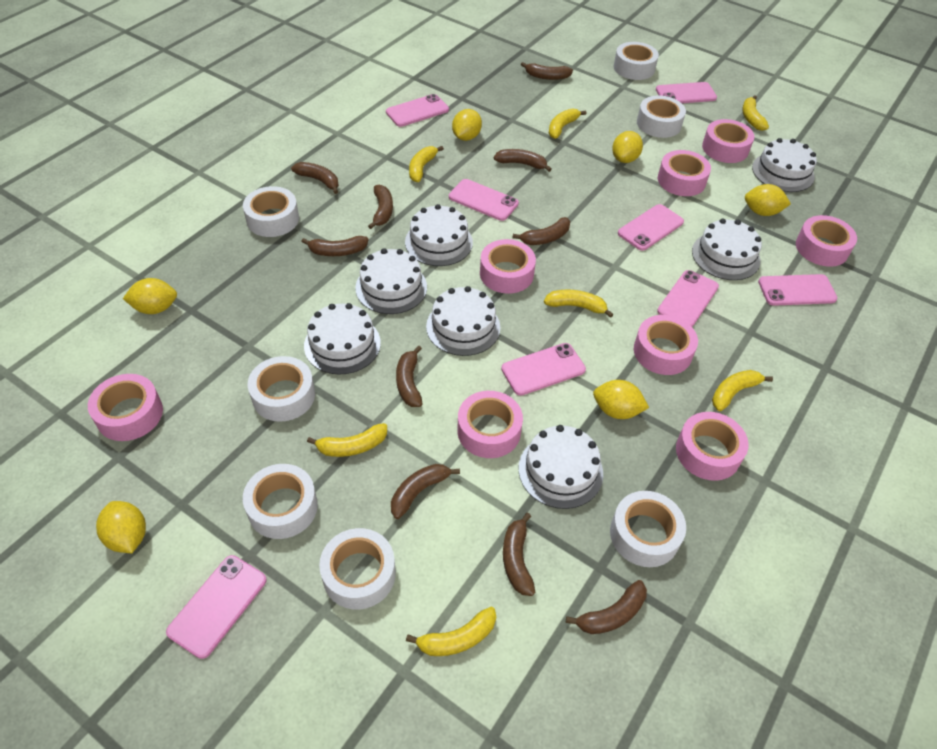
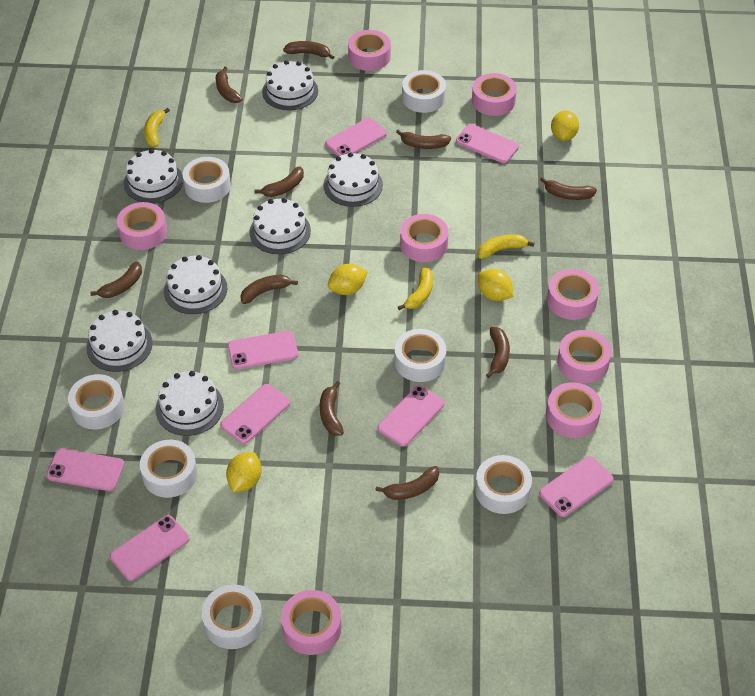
yellow banana: [307,423,387,457] [406,607,496,656] [409,146,444,182] [544,290,614,318] [549,108,587,139] [712,370,773,411] [742,95,769,131] = 7 -> [144,108,170,147] [398,267,433,310] [478,234,535,259] = 3
yellow lemon: [96,501,146,553] [123,278,177,314] [452,109,482,141] [593,380,649,419] [612,131,643,163] [745,184,791,216] = 6 -> [226,452,262,492] [328,264,368,295] [478,269,514,301] [551,110,579,141] = 4

